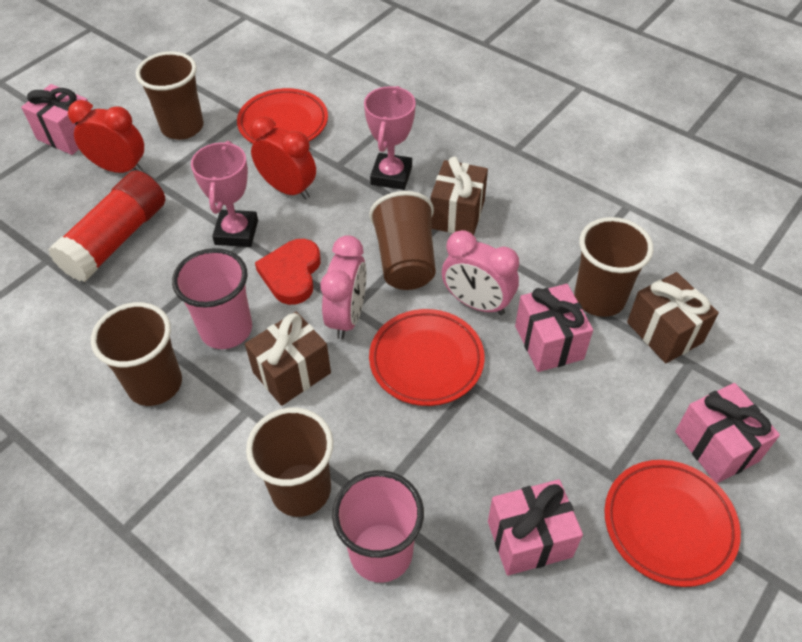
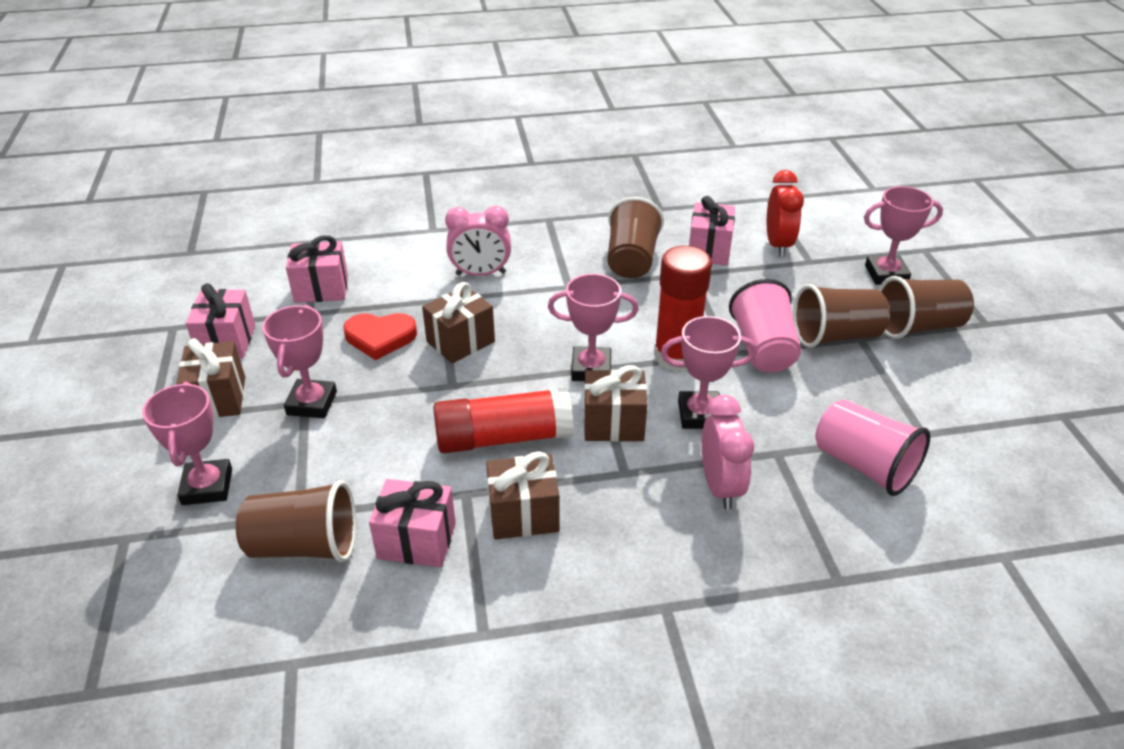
brown cup: [91,302,182,406] [136,51,204,140] [246,408,333,517] [369,191,436,290] [574,217,653,317] = 5 -> [236,480,356,562] [607,197,664,278] [793,284,890,348] [879,276,974,339] = 4
brown gift: [245,312,331,406] [430,157,488,235] [627,272,719,363] = 3 -> [176,338,245,418] [422,282,495,364] [486,451,560,539] [584,365,647,442] = 4
pink trophy: [191,141,258,247] [364,86,416,190] = 2 -> [142,382,232,505] [262,305,337,418] [548,274,639,381] [661,316,757,429] [864,186,943,285] = 5
red clock: [68,100,144,173] [250,116,316,200] = 2 -> [767,170,804,257] = 1
red glue stick: [48,170,165,282] = 1 -> [433,387,574,453] [654,246,712,372] = 2
red plate: [237,88,328,143] [369,309,485,406] [604,460,741,587] = 3 -> none = 0

